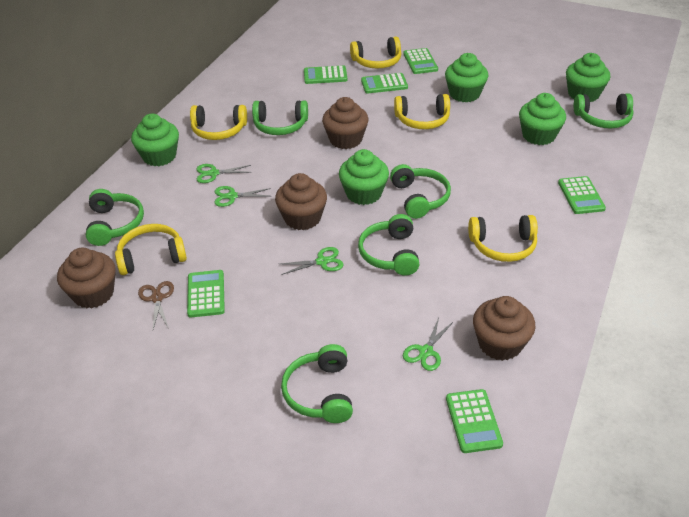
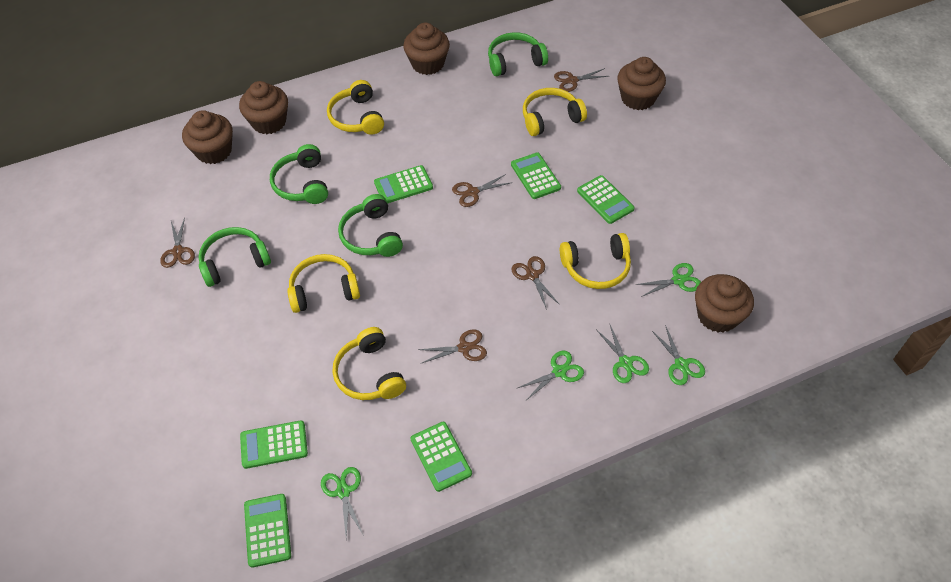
brown cupcake: [57,248,115,309] [275,173,327,230] [322,97,368,149] [473,296,535,361] = 4 -> [182,110,233,164] [239,81,288,134] [403,23,450,75] [617,57,666,110] [695,274,754,333] = 5
brown scissors: [138,281,174,329] = 1 -> [160,217,195,268] [418,329,487,363] [452,174,510,207] [511,256,560,310] [554,68,609,92] = 5
green cupcake: [131,114,179,166] [339,149,389,205] [445,53,488,103] [519,93,566,145] [566,53,610,102] = 5 -> none = 0
green headphones: [86,189,144,246] [252,100,308,135] [281,344,353,423] [358,214,419,276] [390,164,451,219] [574,93,633,128] = 6 -> [198,227,271,287] [270,144,328,204] [338,194,403,257] [488,32,548,76] = 4
green scissors: [196,164,252,183] [214,186,271,207] [281,247,344,275] [403,318,454,371] = 4 -> [321,467,363,538] [518,350,584,399] [597,323,649,383] [635,263,701,297] [652,325,705,385] = 5

